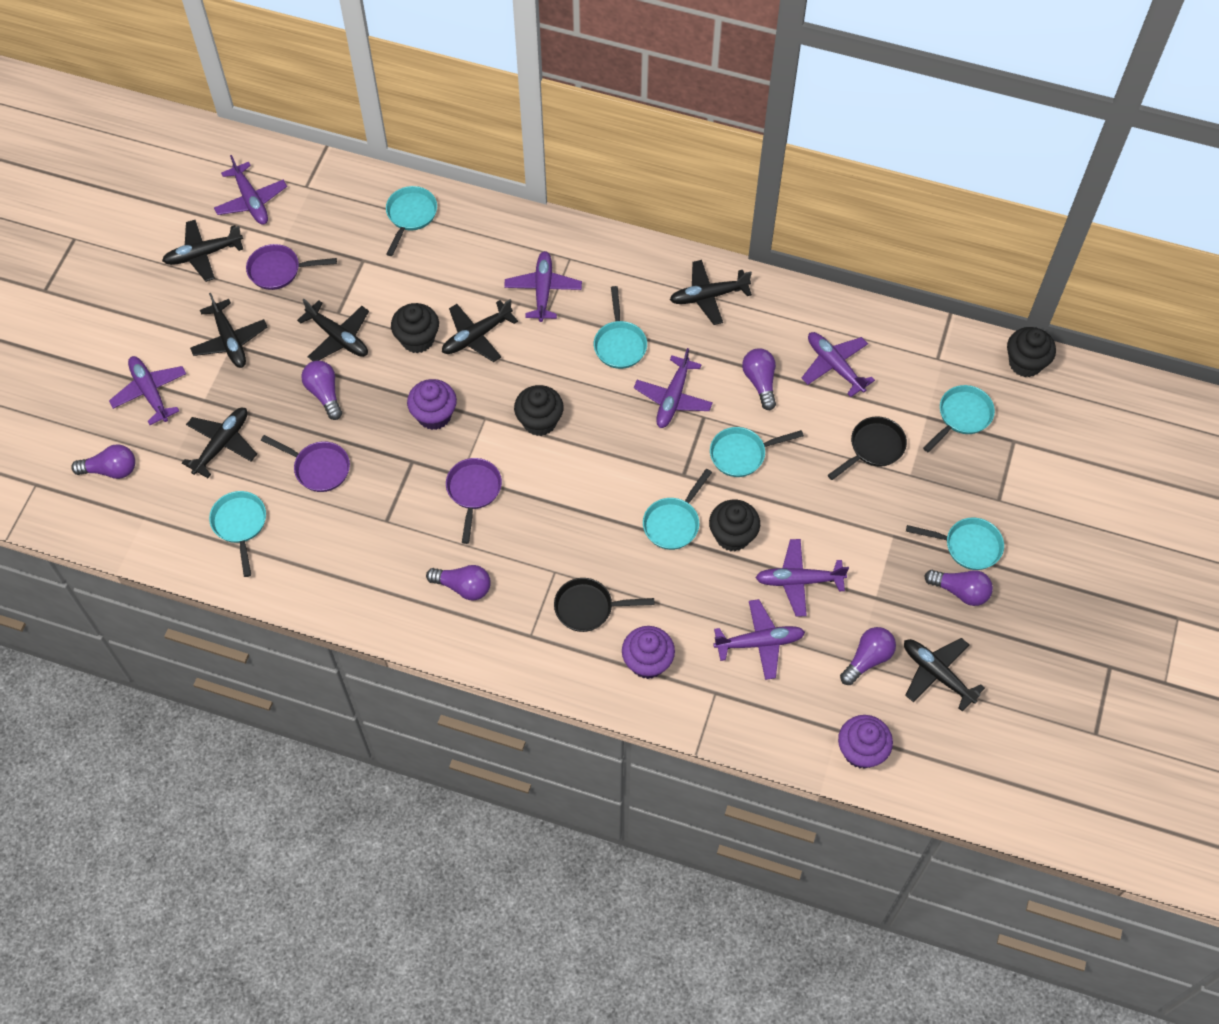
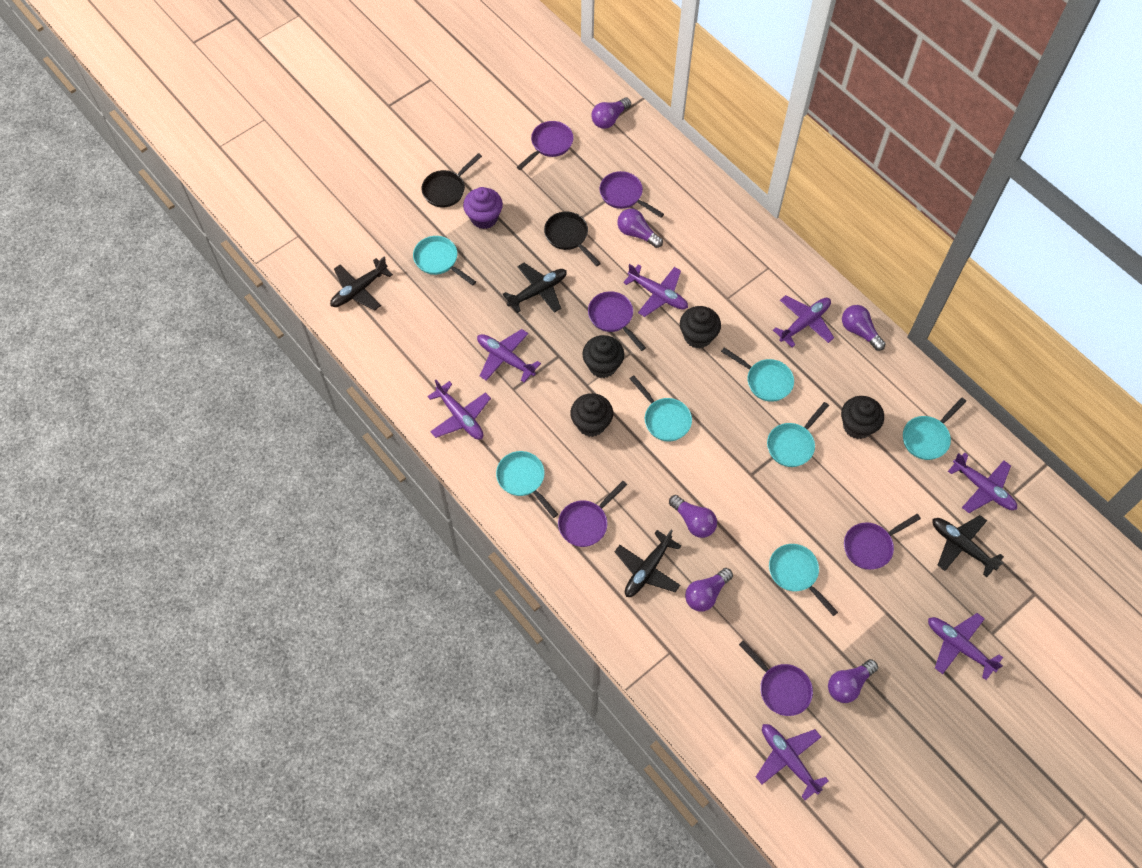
black plane: [162,220,243,282] [182,408,257,478] [190,293,267,368] [297,299,369,361] [442,299,518,362] [670,260,752,325] [904,638,985,712] = 7 -> [330,257,393,311] [502,263,567,313] [615,530,681,597] [932,515,1004,577] = 4
purple cupcake: [407,379,457,430] [622,626,675,679] [838,715,893,769] = 3 -> [463,187,503,229] = 1
purple pan: [246,244,337,290] [261,435,350,492] [446,458,502,544] = 3 -> [517,121,574,170] [558,481,627,547] [588,291,646,351] [599,171,664,218] [739,640,813,716] [844,514,921,570] = 6

